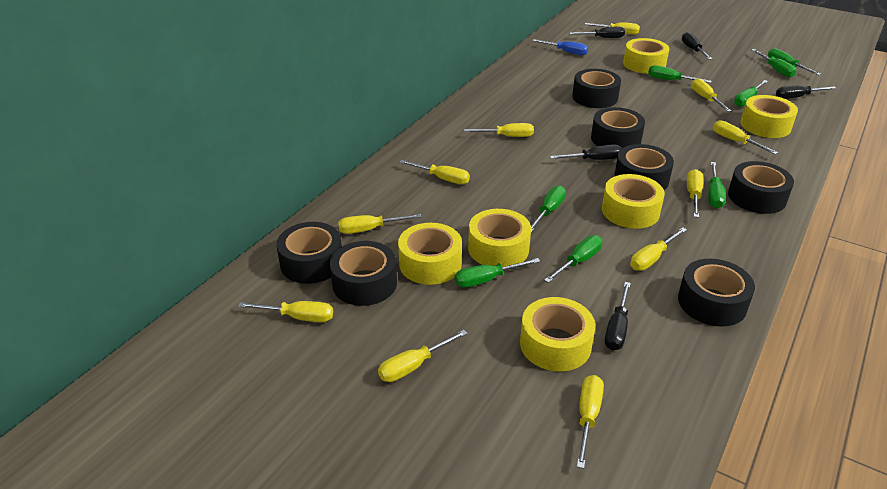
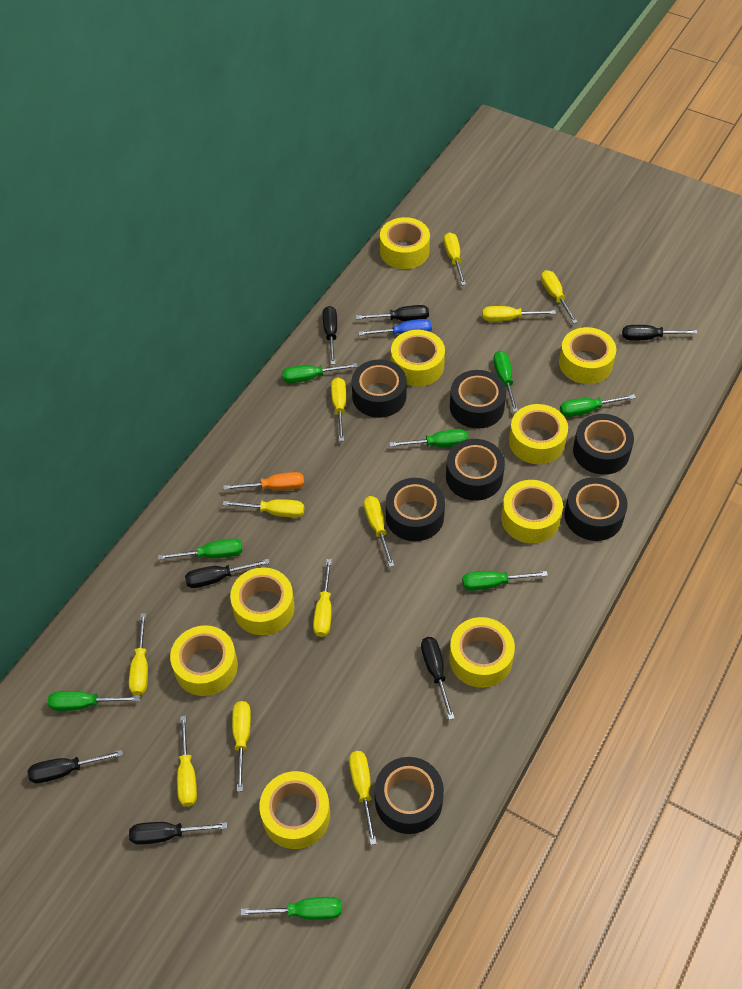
black screwdriver: [550,145,621,160] [570,27,625,38] [605,282,631,351] [682,32,712,60] [776,85,837,99] = 5 -> [28,750,123,783] [129,822,227,845] [185,559,270,588] [323,306,337,365] [356,305,429,321] [421,637,455,720] [622,325,698,341] = 7
orange screwdriver: none = 0 -> [223,472,304,491] = 1
yellow tape: [398,223,462,285] [468,209,531,267] [520,297,595,371] [602,174,665,229] [623,38,669,74] [741,95,798,138] = 6 -> [170,625,238,696] [230,567,295,635] [259,771,330,849] [380,217,430,269] [391,330,445,387] [449,617,515,688] [501,480,563,544] [509,404,568,464] [559,327,616,384] = 9

